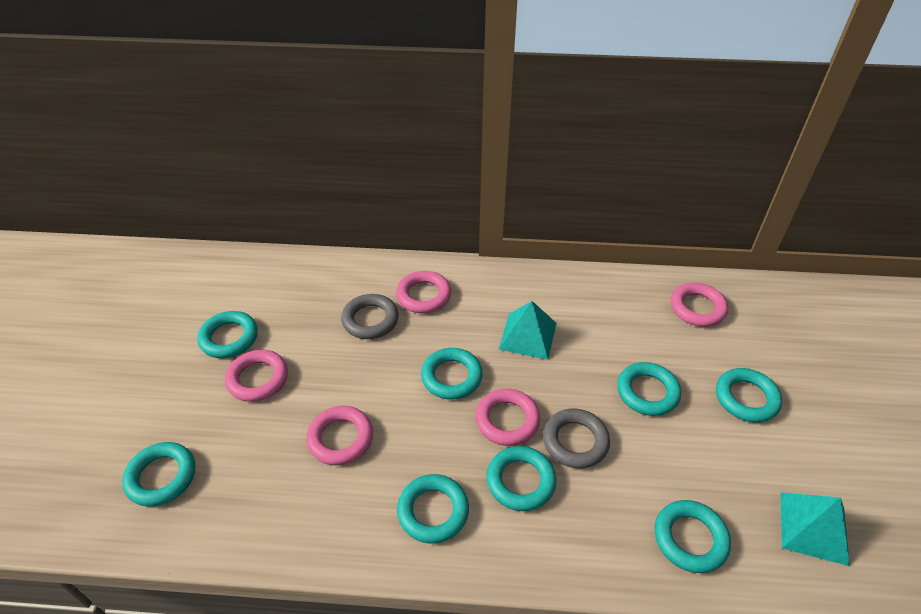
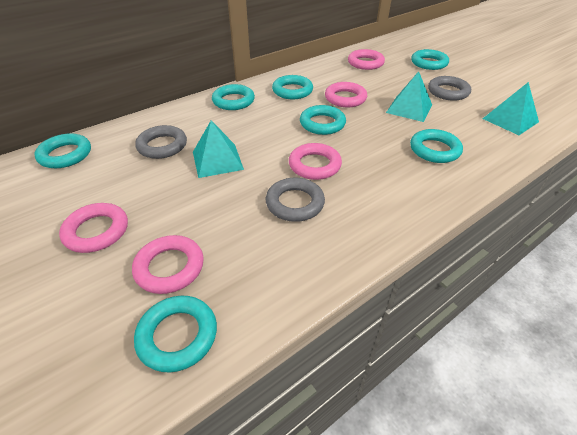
grey ring: [341,294,399,339] [543,409,610,468] = 2 -> [135,125,187,159] [266,178,325,222] [428,76,471,101] = 3
turquoise pyramid: [499,301,556,360] [780,492,850,566] = 2 -> [193,120,244,178] [386,71,432,122] [483,82,539,135] = 3
turquoise ring: [122,442,195,507] [198,311,258,358] [397,474,469,544] [421,348,483,400] [486,446,556,511] [617,362,681,416] [655,500,731,573] [716,368,782,423] = 8 -> [34,133,91,168] [134,296,217,373] [212,84,255,110] [272,75,313,99] [300,105,346,135] [410,129,463,163] [411,49,449,70] = 7

